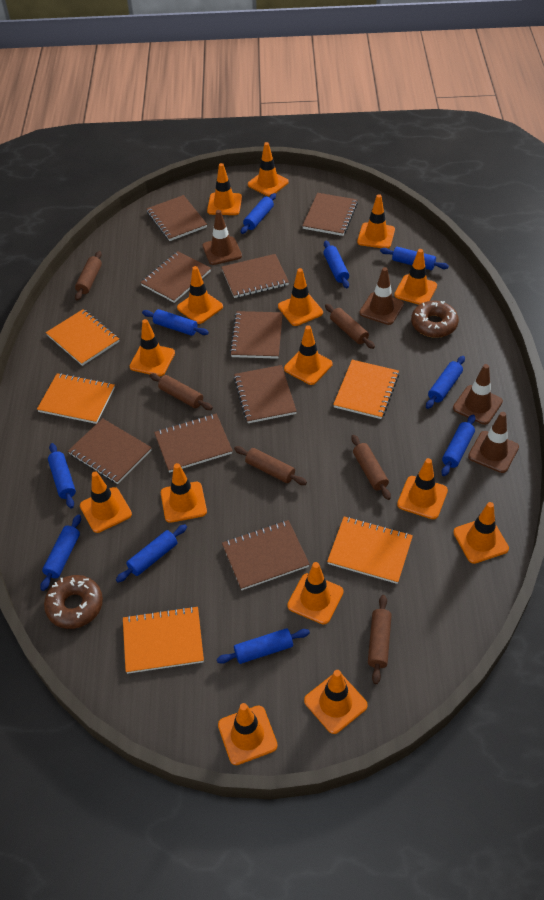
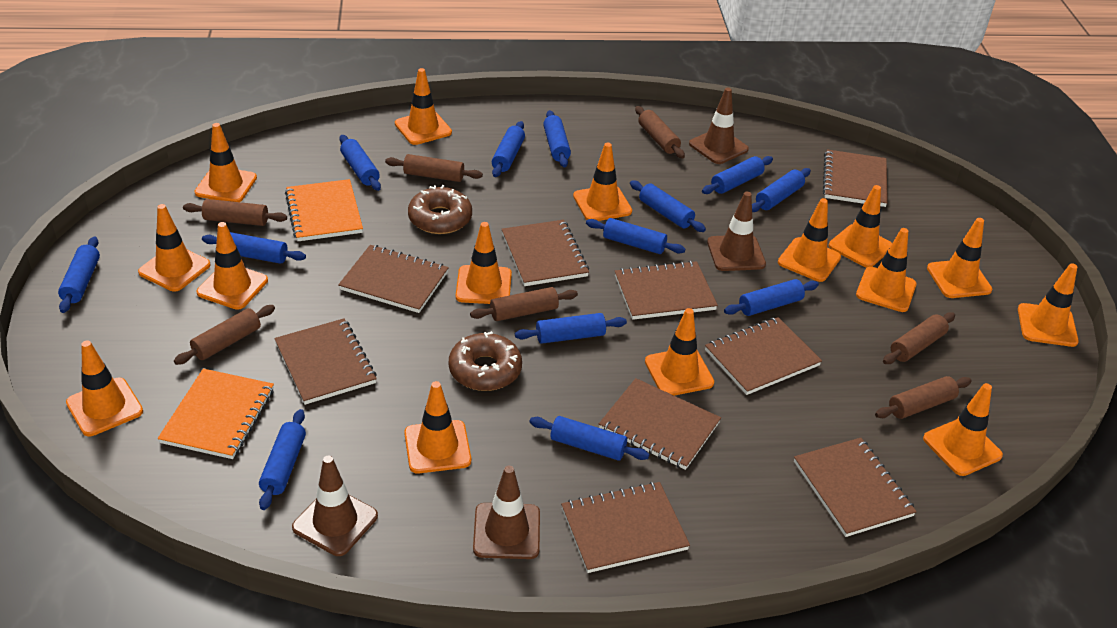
blue rolling pin: [40,515,81,591] [48,443,76,509] [116,524,187,582] [142,309,209,336] [217,628,310,664] [241,193,276,234] [323,241,349,288] [380,247,449,270] [426,356,465,409] [441,415,475,476] = 10 -> [58,237,100,313] [202,232,306,264] [259,409,306,510] [339,135,381,191] [492,121,525,177] [515,313,627,344] [529,416,649,461] [543,110,571,167] [586,218,685,254] [630,180,706,232] [702,156,773,194] [724,279,819,316] [752,168,811,212] = 13
brown rolling pin: [75,251,102,301] [150,373,213,410] [234,446,307,485] [325,304,375,349] [351,435,391,500] [368,595,392,684] = 6 -> [174,305,275,365] [183,199,287,226] [385,154,483,182] [470,287,578,321] [635,106,685,158] [875,376,972,419] [883,312,955,364] = 7
orange notebook: [37,373,115,424] [46,309,119,366] [123,606,204,674] [327,516,413,584] [333,360,399,419] = 5 -> [158,369,274,459] [285,179,363,241] = 2

